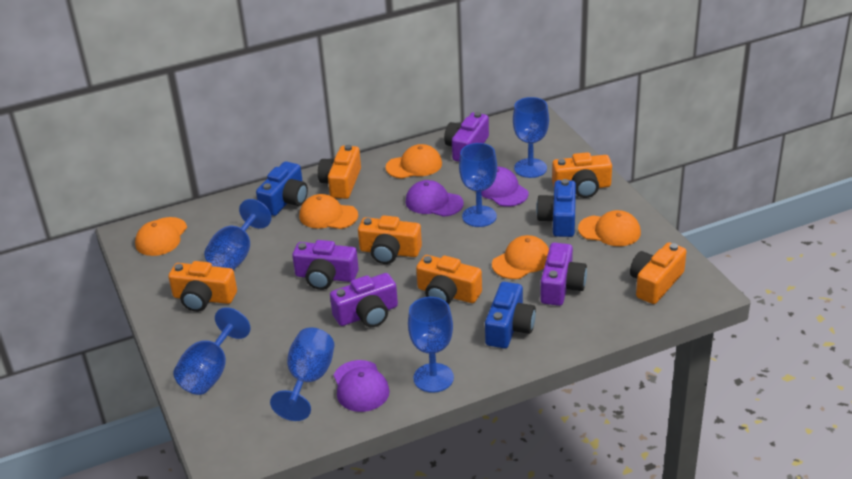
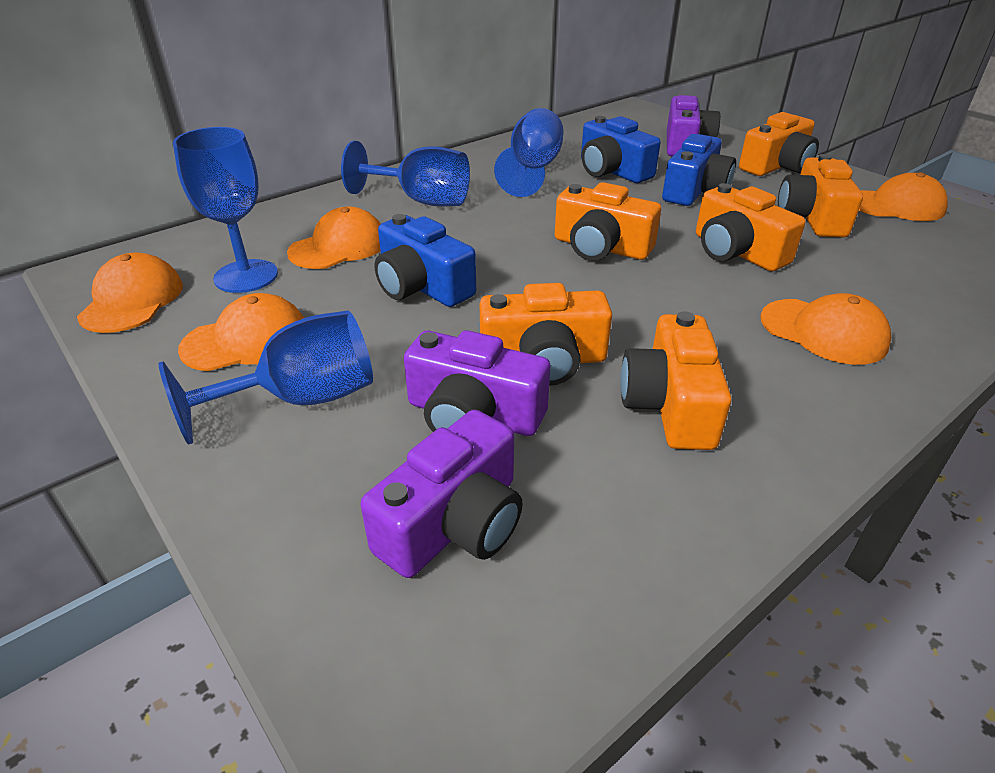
blue goblet: [173,307,250,395] [204,199,271,270] [270,327,334,421] [408,297,454,393] [459,143,497,227] [513,97,549,178] = 6 -> [158,310,373,445] [173,127,278,293] [341,141,470,206] [494,108,564,197] = 4
purple camera: [292,240,359,290] [330,273,398,327] [444,112,489,162] [540,242,587,306] = 4 -> [361,410,523,578] [404,330,550,436] [667,95,720,156] = 3
purple cap: [334,360,390,412] [406,180,464,217] [481,166,529,206] = 3 -> none = 0

